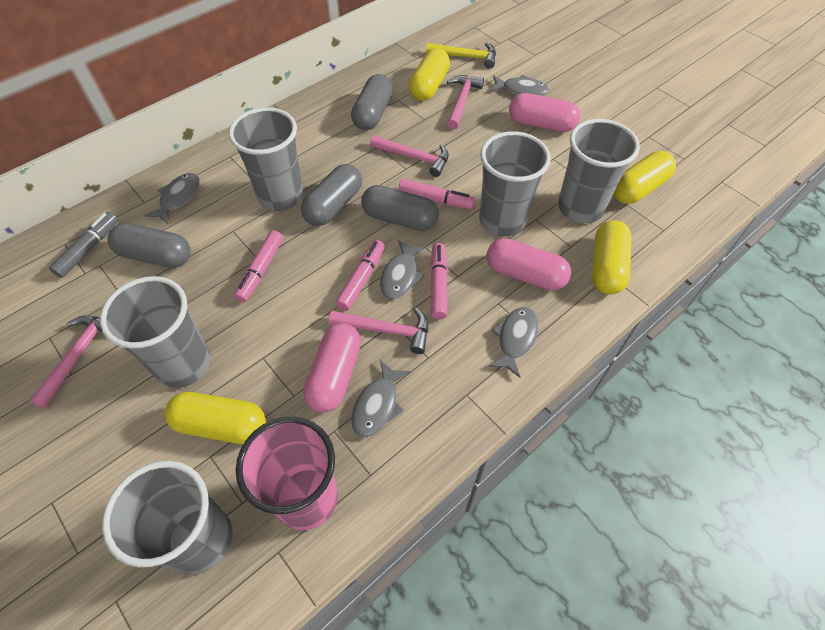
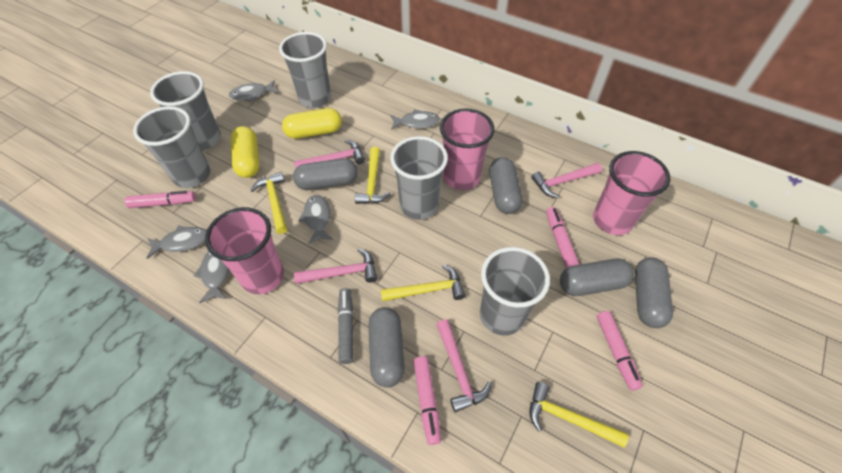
grey capsule: [107,223,191,268] [301,164,362,226] [351,74,393,130] [361,185,439,231] = 4 -> [293,158,358,190] [368,307,405,387] [489,157,522,214] [560,259,634,296] [635,257,673,328] = 5
pink capsule: [303,323,361,412] [487,238,571,291] [509,93,580,132] = 3 -> none = 0
pink cup: [236,417,338,530] = 1 -> [205,207,284,294] [440,109,495,190] [593,151,670,235] = 3
yellow capsule: [165,392,266,444] [409,48,450,101] [592,220,632,295] [613,151,676,204] = 4 -> [230,126,260,178] [282,108,342,139] = 2
yellow hammer: [426,42,496,69] = 1 -> [250,172,287,234] [355,147,390,204] [381,265,465,302] [529,382,629,448] = 4

